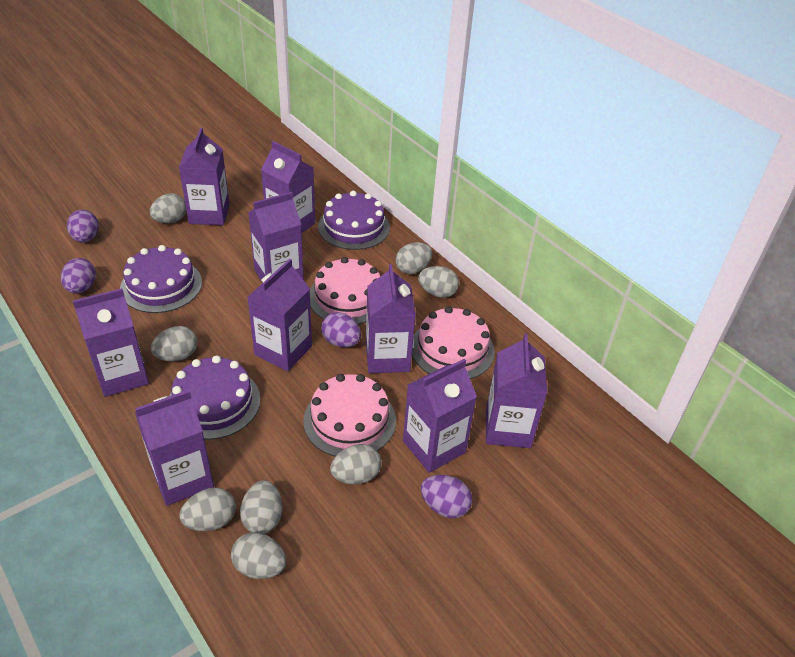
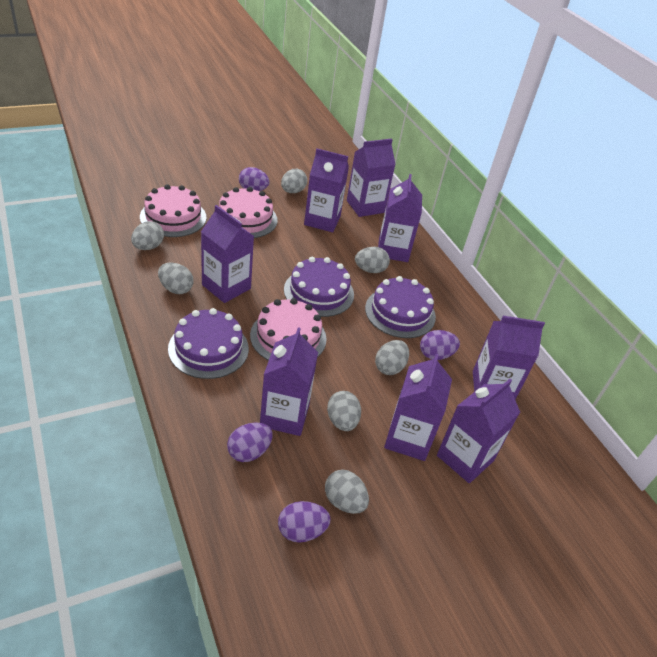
grey egg: [150,193,186,223] [151,326,197,361] [179,488,236,531] [231,532,286,579] [240,480,282,534] [330,444,381,484] [395,242,432,274] [418,266,459,298] = 8 -> [131,221,164,250] [158,263,194,294] [281,169,307,193] [325,470,369,514] [327,391,361,431] [355,247,390,273] [375,340,409,375] = 7
purple carton: [73,288,149,397] [135,390,214,506] [179,128,230,225] [247,259,312,371] [248,192,304,280] [261,141,315,233] [366,264,416,373] [403,359,477,473] [486,334,547,448] = 9 -> [201,205,254,303] [260,327,318,436] [304,148,349,232] [347,139,396,217] [378,174,422,262] [384,353,452,461] [437,379,520,483] [473,316,545,400] = 8

